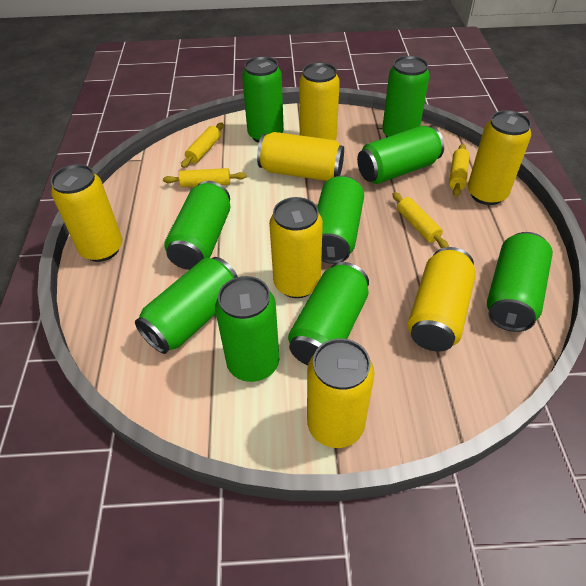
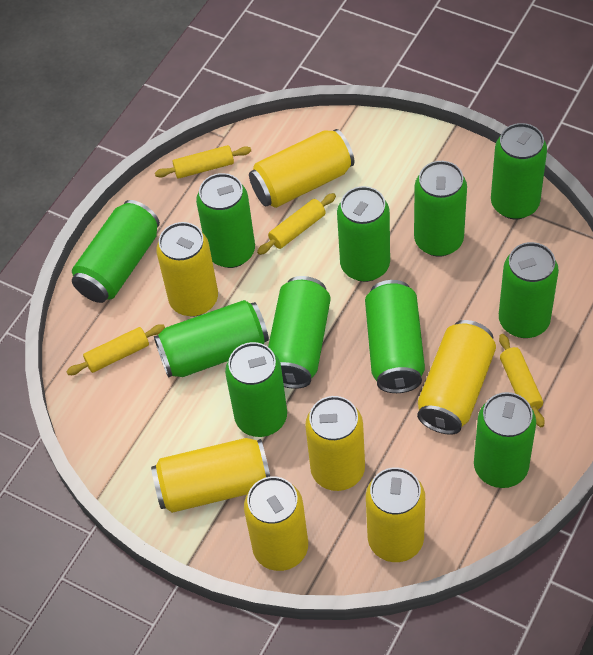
green can: [135,257,238,354] [164,181,231,270] [215,276,279,382] [242,56,284,143] [288,262,369,365] [317,175,364,264] [357,126,444,184] [382,56,430,137] [487,232,553,332] = 9 -> [72,200,160,303] [154,300,269,378] [196,173,255,268] [225,342,287,437] [268,276,331,389] [337,186,390,282] [365,280,425,393] [414,161,467,257] [474,392,536,488] [491,123,547,219] [499,242,559,338] = 11

